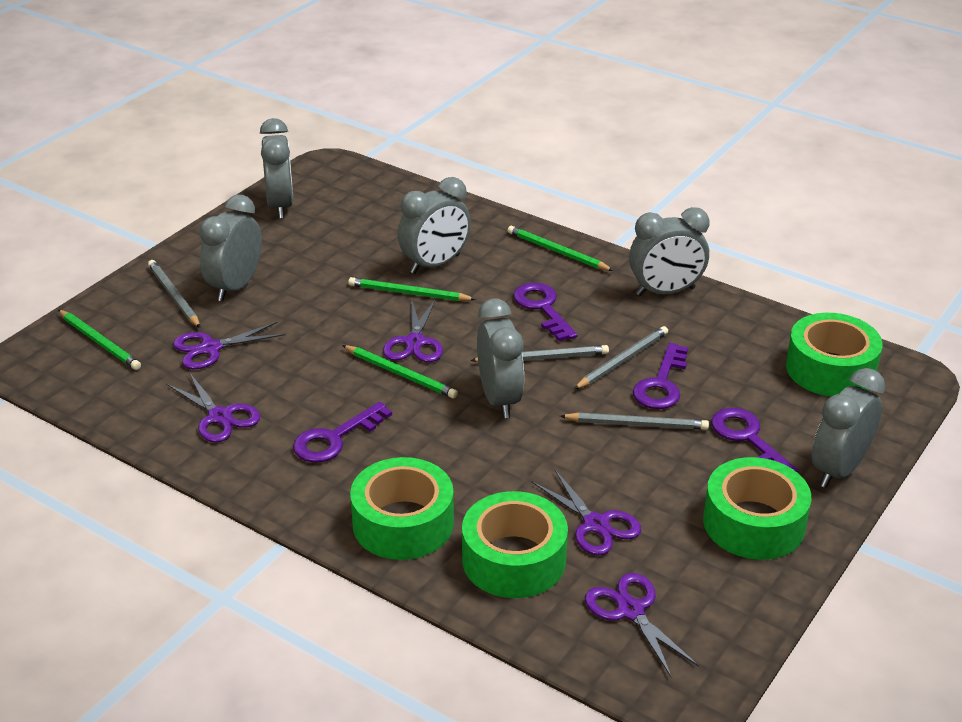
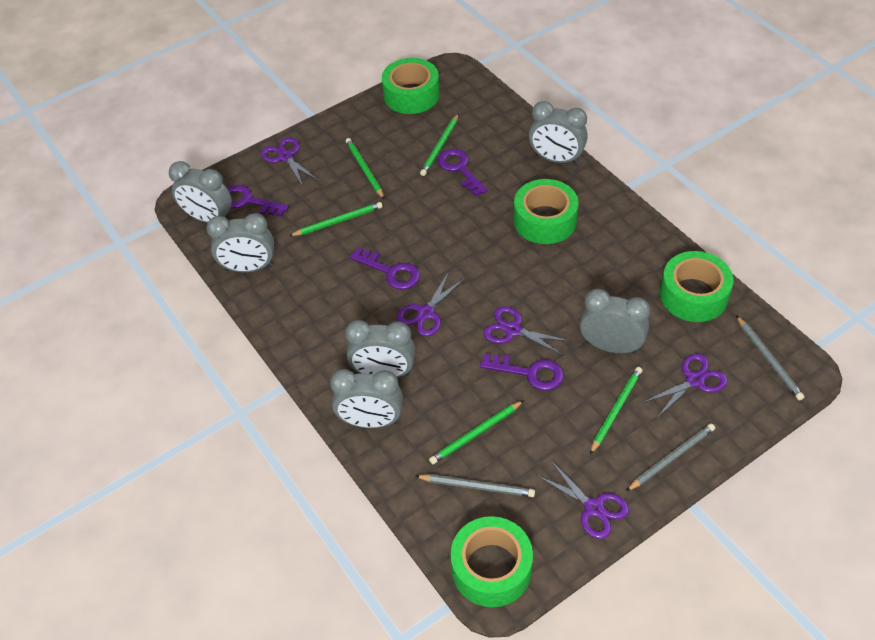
green pencil: [58,310,141,370] [342,345,458,399] [348,277,476,301] [507,226,614,271] = 4 -> [289,202,383,236] [345,138,384,199] [420,114,459,176] [429,400,524,464] [590,367,642,454] = 5
grey pencil: [148,260,200,328] [470,345,609,362] [560,412,709,430] [574,326,668,389] = 4 -> [415,474,535,497] [626,424,715,491] [736,315,804,401] = 3

